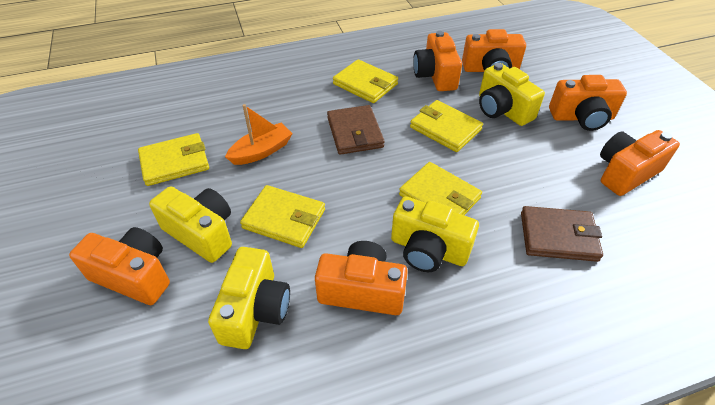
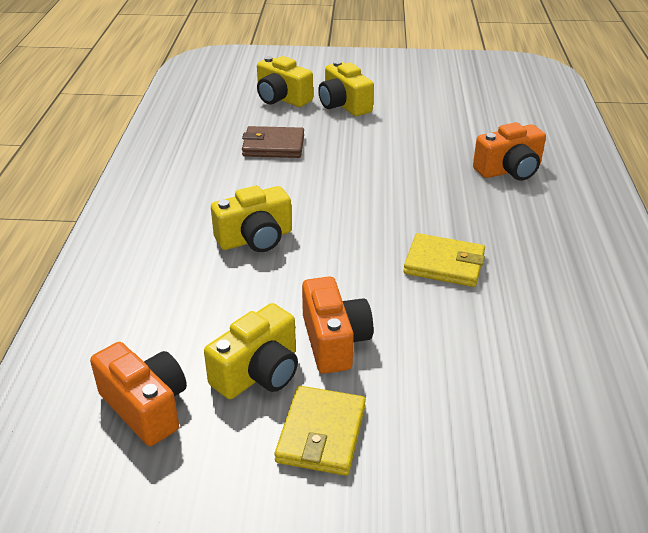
brown wallet: [327,105,385,155] [521,206,603,262] = 2 -> [242,126,304,158] = 1
orange boat: [225,104,293,165] = 1 -> none = 0
orange camera: [69,227,170,305] [315,241,408,315] [413,31,462,91] [462,29,526,72] [549,75,627,131] [600,130,680,196] = 6 -> [90,342,187,446] [302,277,373,374] [473,122,546,181] = 3
yellow wallet: [138,133,209,186] [240,185,325,248] [333,59,398,103] [399,162,482,215] [410,100,483,152] = 5 -> [275,386,366,476] [403,233,485,287] = 2

